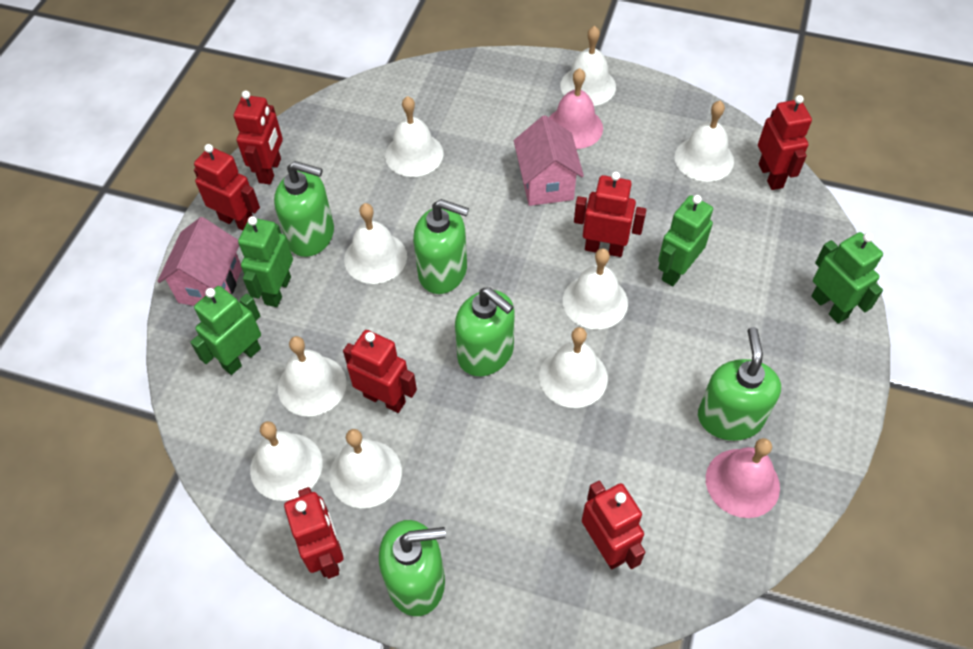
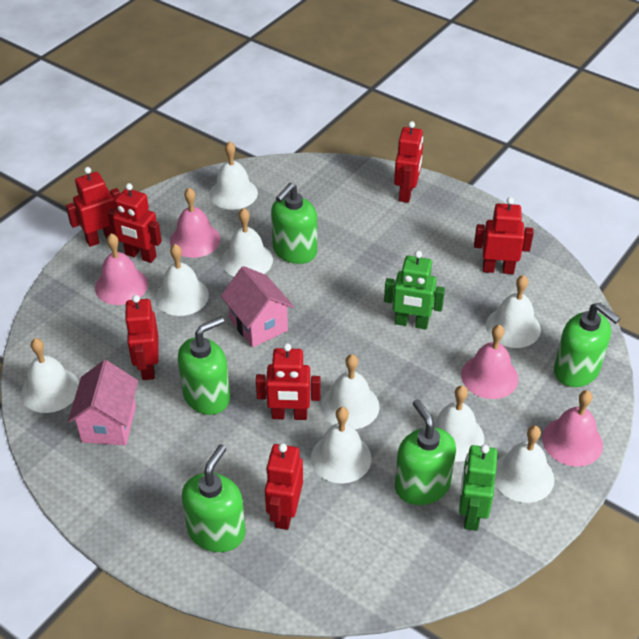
green robot: [190,286,261,375] [238,216,293,307] [658,195,713,286] [811,232,883,324] = 4 -> [384,251,445,329] [459,445,497,531] = 2
pink bell: [549,68,603,149] [706,438,780,518] = 2 -> [95,233,148,305] [170,188,220,258] [461,325,518,399] [542,390,603,467] = 4

